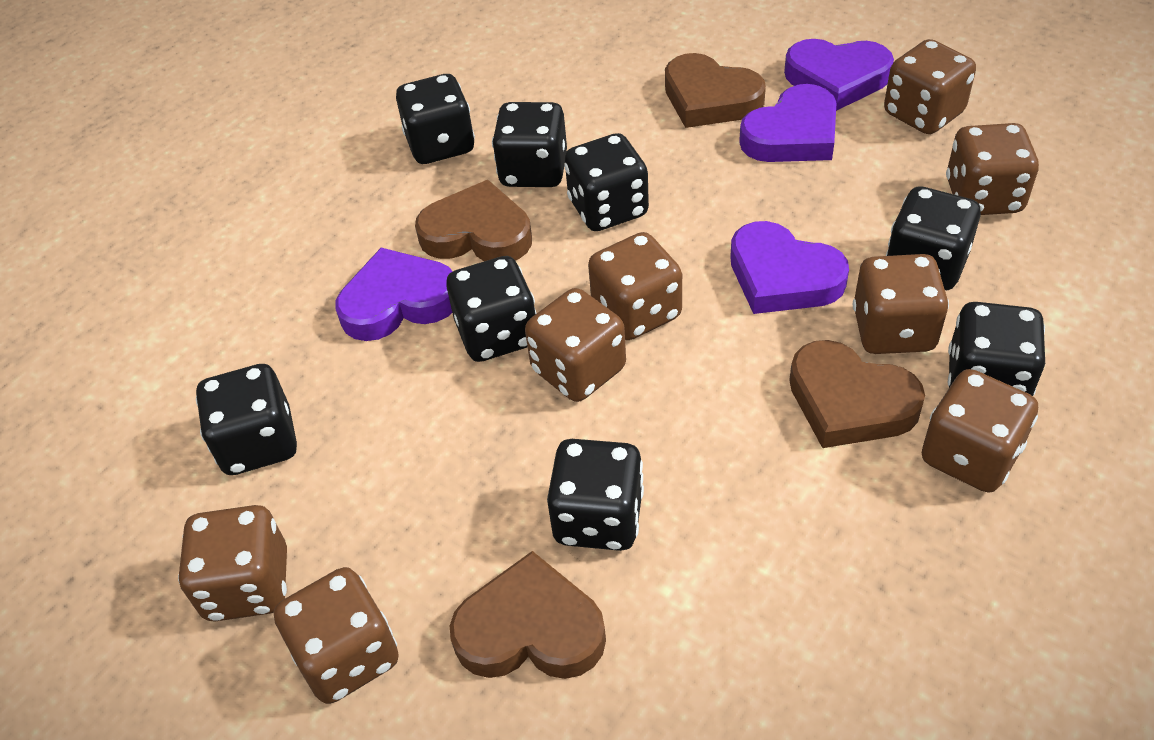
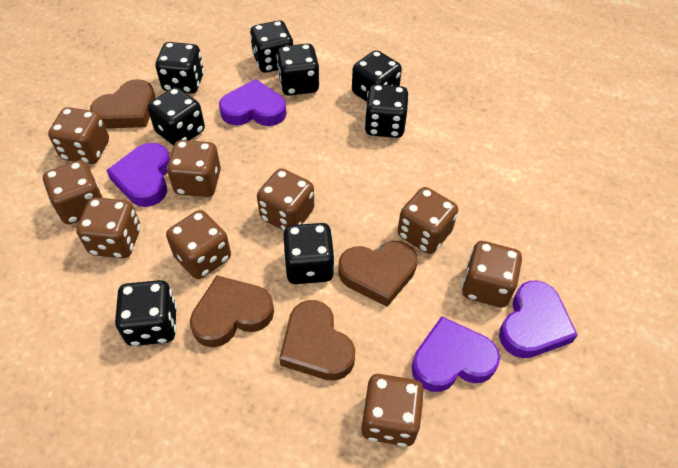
brown dice: [178,505,287,621] [274,567,399,704] [525,288,626,402] [588,232,682,340] [853,254,949,354] [884,39,976,134] [922,369,1038,492] [946,123,1039,215] = 8 -> [43,160,103,225] [48,107,109,164] [76,197,141,258] [166,210,231,279] [167,140,221,197] [257,168,314,231] [361,374,424,447] [398,187,458,254] [462,241,522,308] = 9

